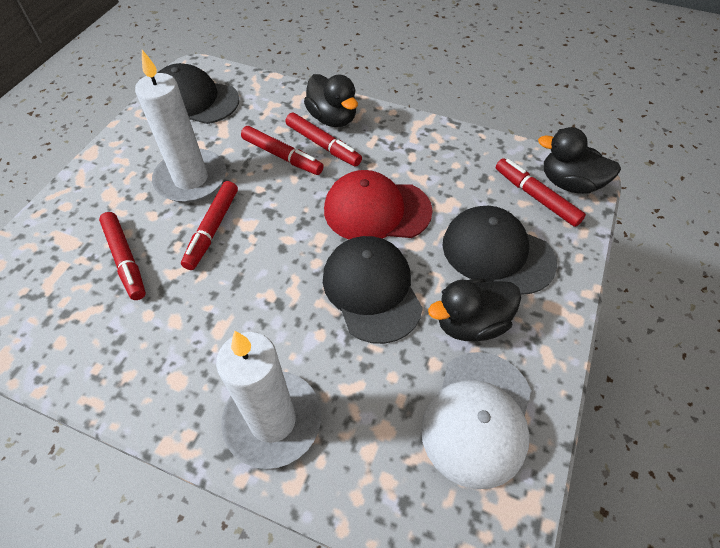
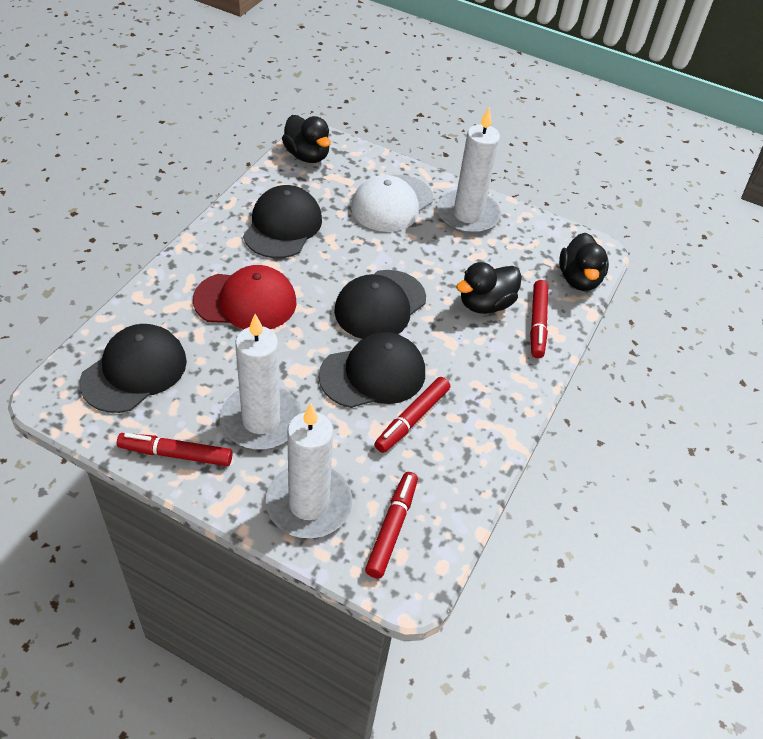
black cap: [158,63,239,124] [323,236,423,344] [443,206,557,295] = 3 -> [79,324,187,413] [243,185,322,258] [319,332,425,408] [334,270,426,339] = 4
red marker: [99,212,146,300] [181,181,238,270] [241,126,324,175] [286,113,362,167] [496,158,586,227] = 5 -> [117,433,233,466] [365,472,418,578] [374,377,450,453] [530,280,548,358] = 4
white candle: [135,50,226,203] [216,331,321,469] = 2 -> [220,314,301,449] [266,403,352,538] [437,107,501,234] = 3

